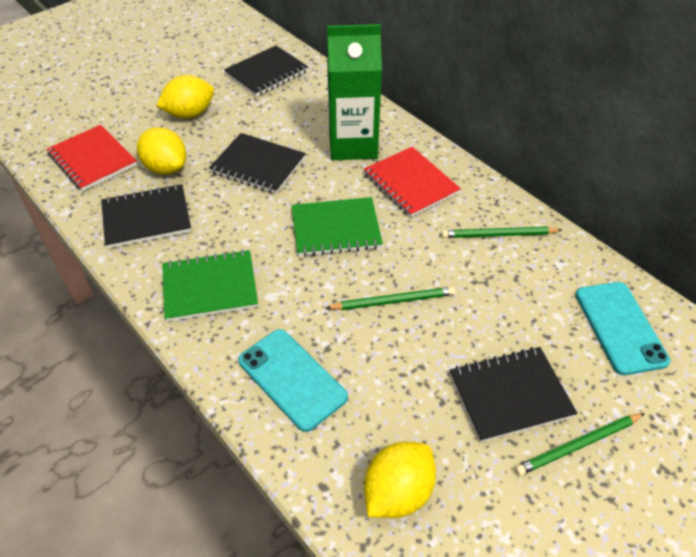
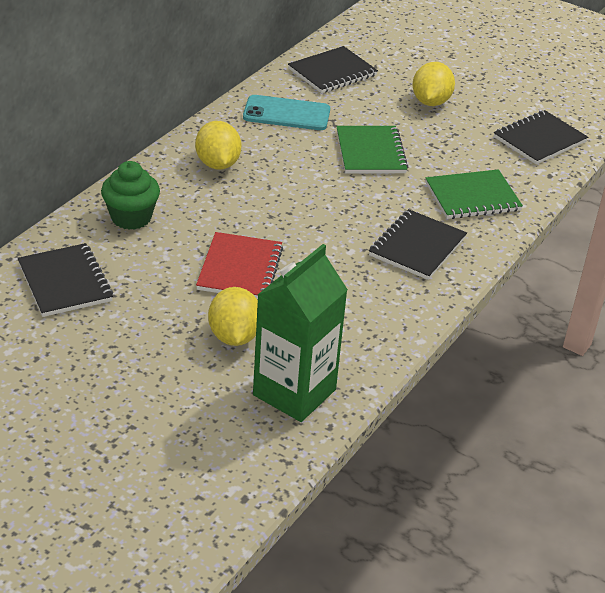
green cupcake: none = 0 -> [101,161,160,230] = 1
green pencil: [326,287,456,310] [441,227,561,238] [515,413,645,476] = 3 -> none = 0
red notebook: [47,125,137,191] [364,147,461,217] = 2 -> [196,232,283,299] = 1
turquoise phone: [238,329,348,432] [576,282,671,375] = 2 -> [243,95,330,130] = 1

